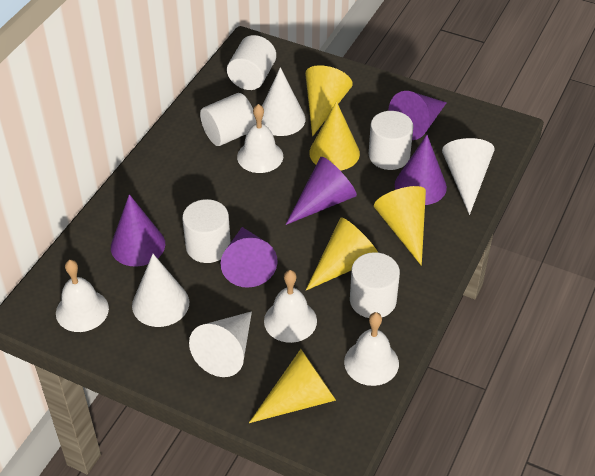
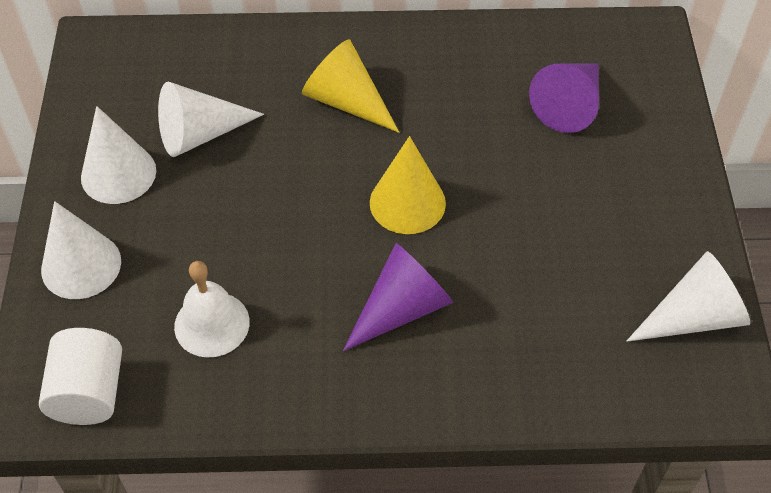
purple cone: [111,194,165,267] [221,227,278,288] [286,157,357,225] [388,91,447,140] [395,135,447,205] = 5 -> [343,243,453,351] [529,63,599,133] = 2
white bell: [56,260,109,332] [237,104,283,173] [264,270,317,343] [344,312,399,386] = 4 -> [174,261,250,357] = 1
white cylinder: [182,199,231,263] [200,93,256,146] [227,35,276,90] [350,252,400,318] [369,111,413,170] = 5 -> [39,328,122,425] = 1
yellow cone: [249,349,336,423] [305,65,353,136] [306,218,378,290] [309,101,360,171] [374,186,426,266] = 5 -> [302,39,399,133] [370,136,446,234] = 2

